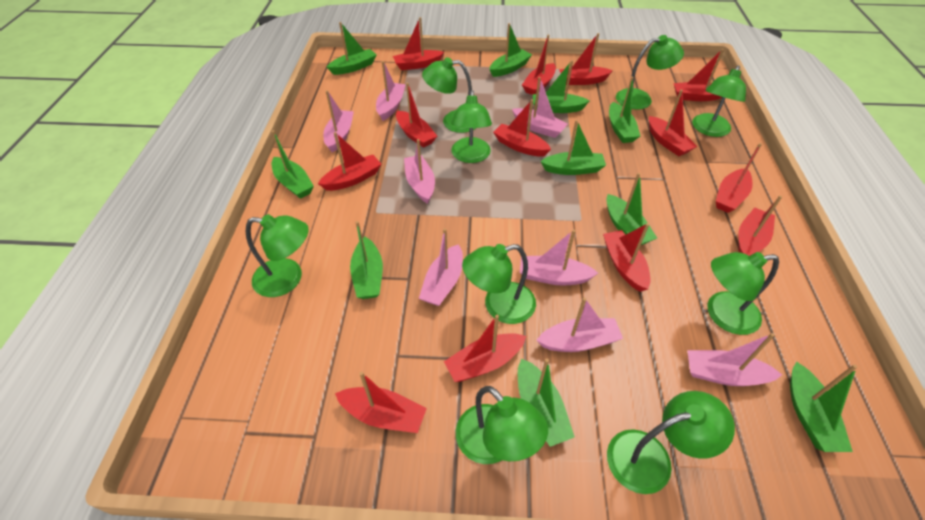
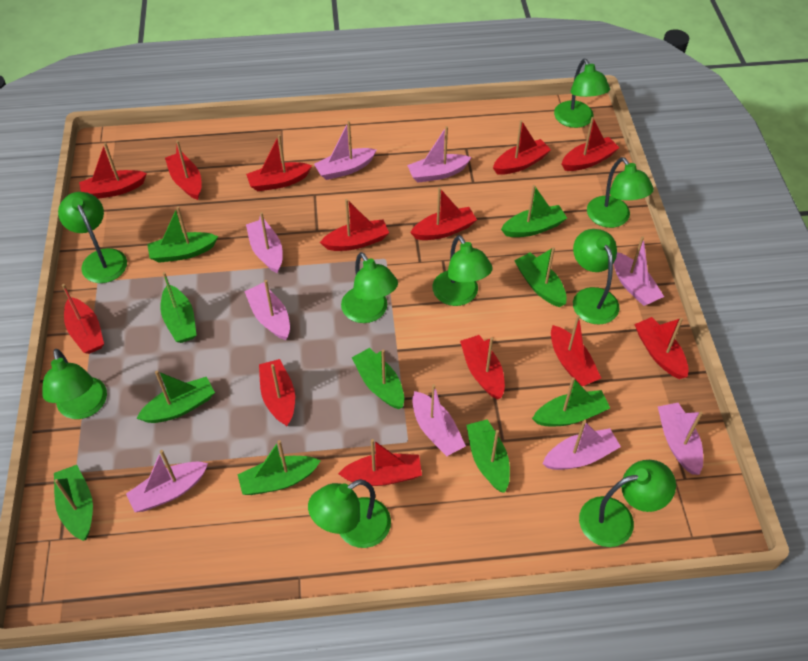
pink boat: [323,90,354,152] [376,61,406,121] [404,139,435,204] [419,228,463,306] [512,77,568,138] [520,230,598,285] [537,298,623,352] [687,333,782,386] = 8 -> [126,450,208,512] [244,280,290,340] [246,212,283,273] [314,121,376,180] [407,126,472,183] [412,384,466,456] [542,421,621,470] [614,236,664,306] [658,403,703,475] = 9

